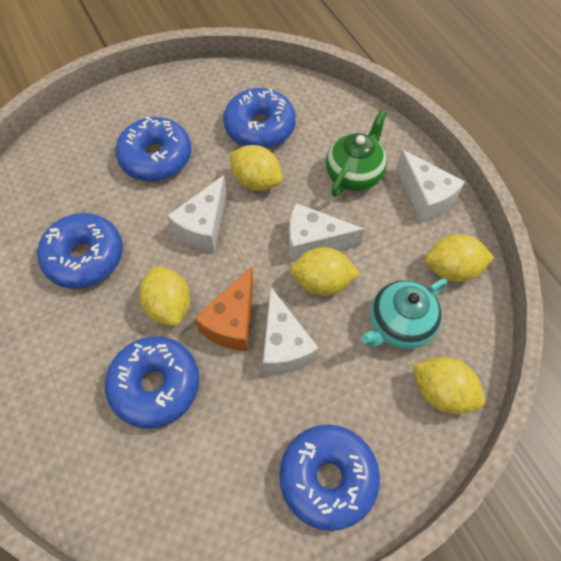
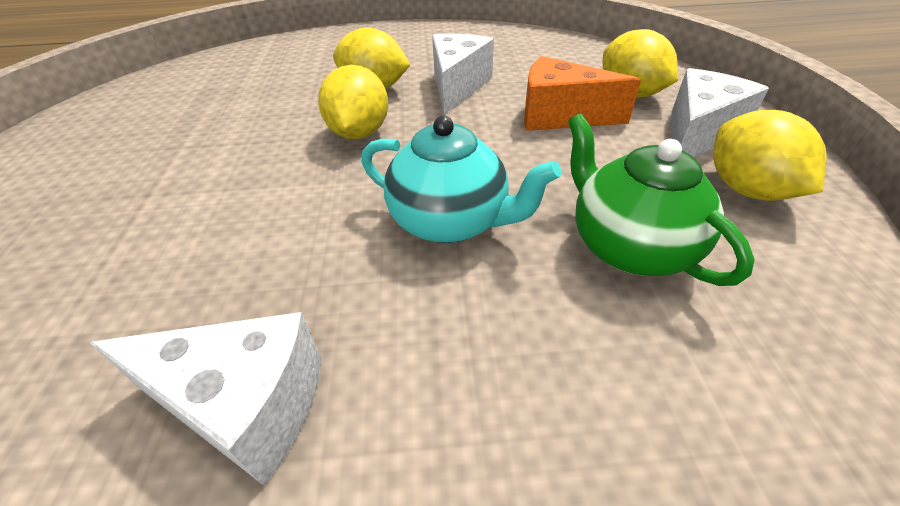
blue donut: [37,213,123,289] [105,336,199,429] [115,117,191,181] [223,88,296,149] [279,425,380,531] = 5 -> none = 0
white cheese: [167,175,227,252] [263,287,319,374] [289,203,365,262] [396,150,465,223] = 4 -> [90,312,322,486] [432,34,494,115] [671,68,769,157] = 3
yellow lemon: [139,266,190,327] [229,145,283,191] [290,247,360,296] [413,357,485,414] [425,234,494,282] = 5 -> [318,65,388,139] [333,27,410,89] [603,29,678,98] [713,110,827,201] = 4

